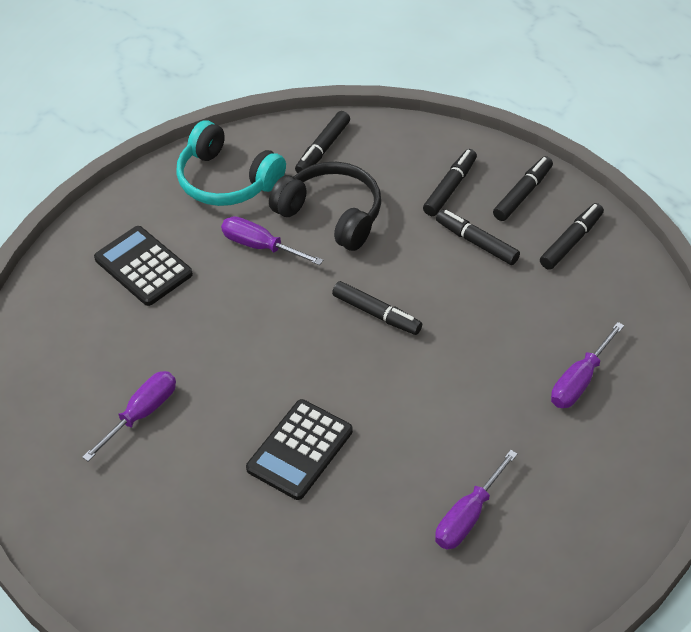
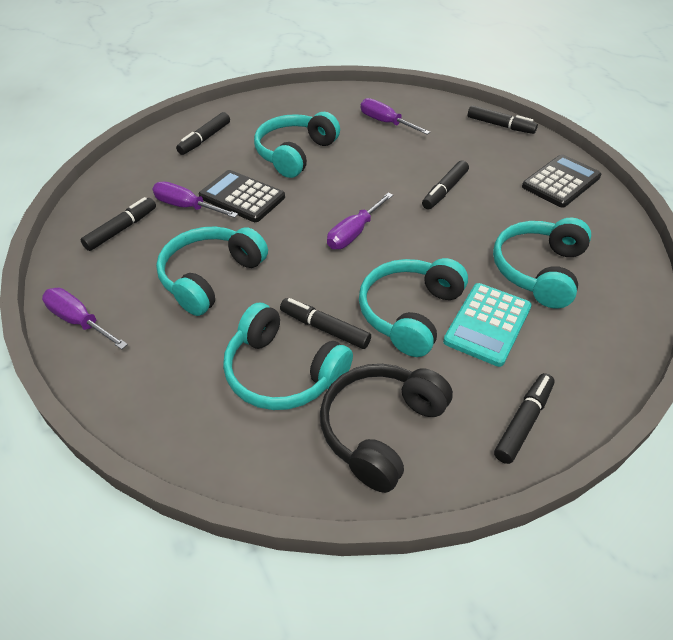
turquoise calculator: none = 0 -> [443,283,532,367] = 1
turquoise headphones: [176,120,286,206] = 1 -> [156,227,268,316] [223,303,353,410] [254,112,340,178] [359,258,468,357] [493,218,591,309] = 5

